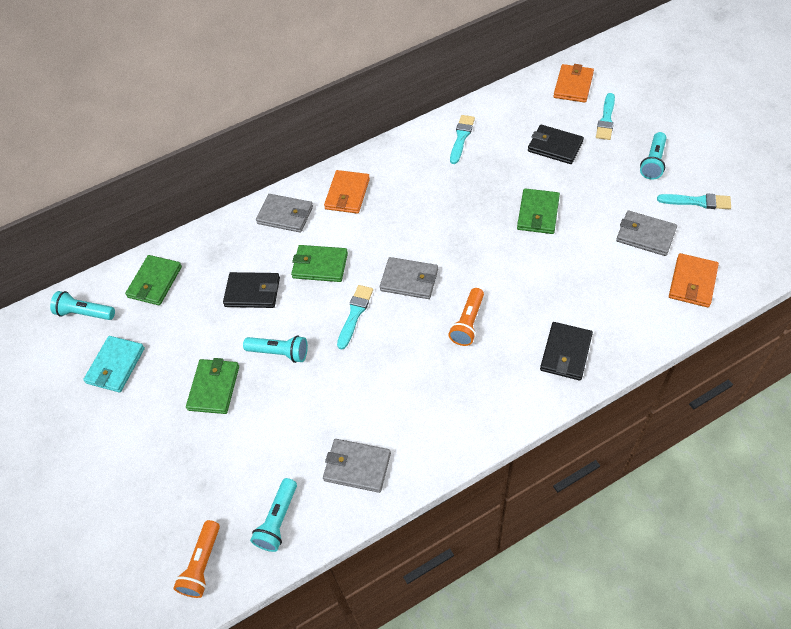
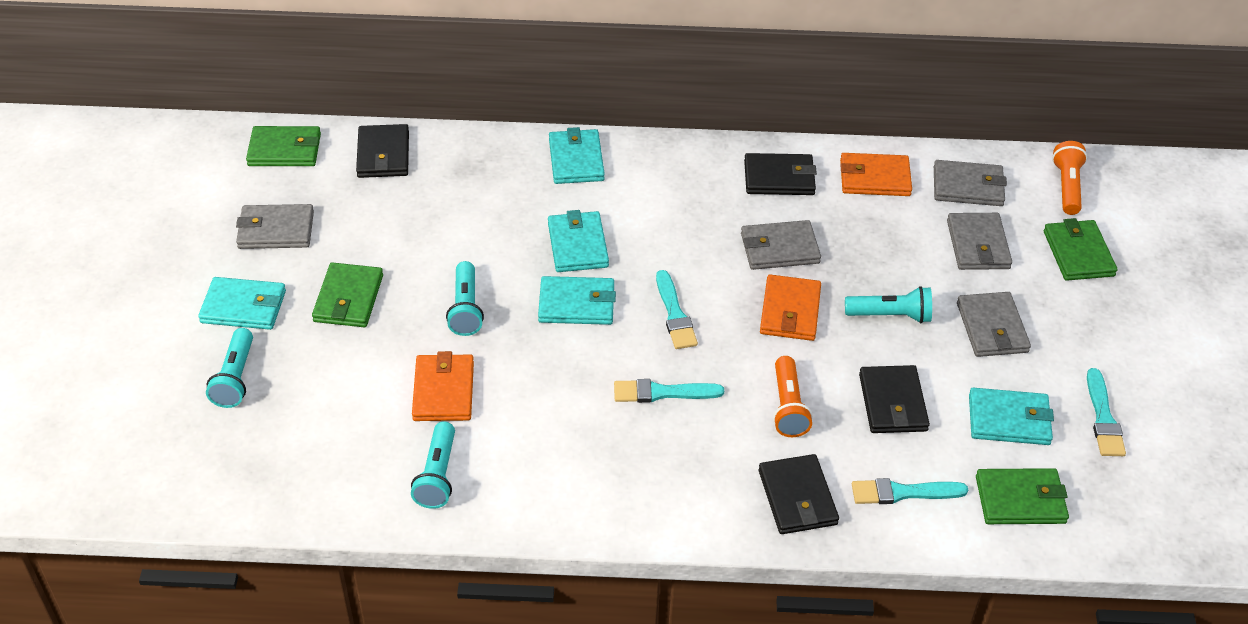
black wallet: [223,272,280,308] [528,125,584,164] [540,322,593,381] = 3 -> [356,124,409,178] [744,153,817,195] [759,454,839,534] [859,365,930,433] = 4
grey wallet: [256,194,313,233] [323,439,391,493] [380,257,438,299] [616,211,677,256] = 4 -> [236,204,314,249] [741,220,821,270] [934,160,1007,206] [947,213,1012,270] [957,292,1031,357] = 5
turquoise wallet: [83,336,145,392] = 1 -> [198,277,286,330] [538,276,616,325] [548,210,609,272] [549,127,605,184] [969,388,1054,445] = 5

